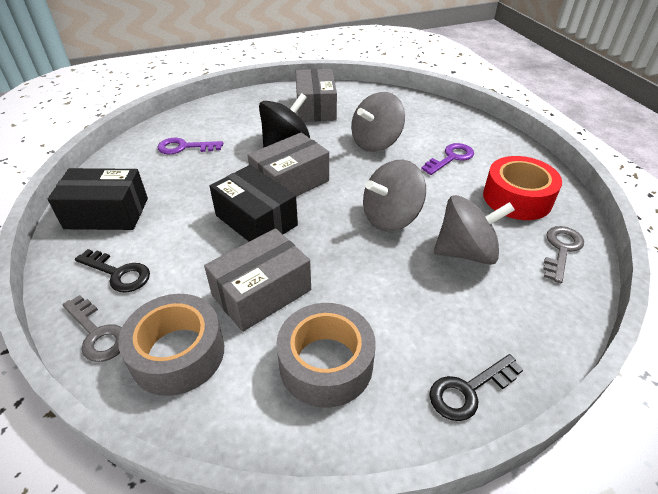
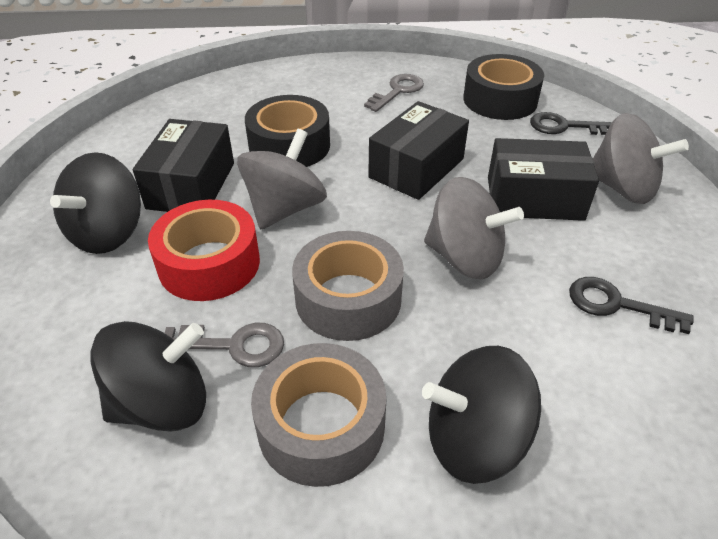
black box: [48,168,148,230] [209,165,298,242] = 2 -> [133,119,234,212] [368,101,469,200] [488,138,599,221] = 3
black spinning top: [259,93,310,148] = 1 -> [50,152,141,254] [90,321,206,432] [422,346,541,484] = 3
black tape: none = 0 -> [245,95,330,167] [463,54,544,120] = 2
grey box: [204,228,311,332] [248,133,329,197] [296,69,337,122] = 3 -> none = 0
purple key: [158,138,223,154] [421,143,474,175] = 2 -> none = 0

